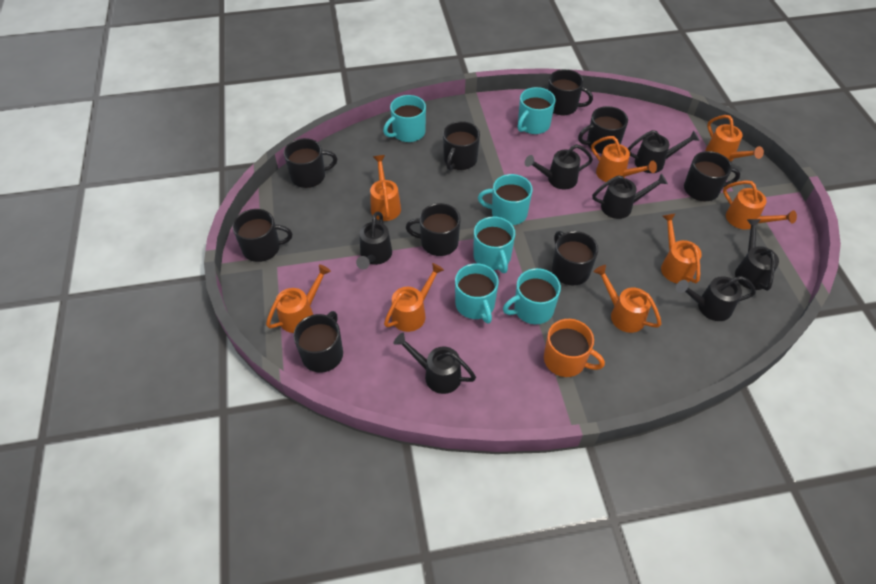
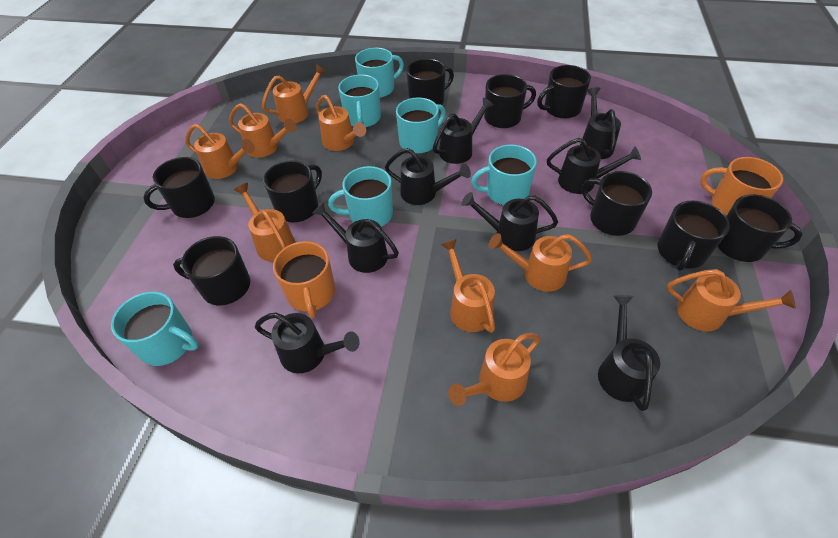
black watering can: [356,212,392,269] [393,333,476,394] [525,144,593,190] [592,174,668,219] [628,130,699,173] [676,276,756,321] [735,219,779,291] = 7 -> [255,312,360,373] [313,202,399,273] [385,148,471,205] [433,97,494,164] [461,192,558,251] [547,138,641,194] [580,87,621,159] [598,295,660,411] = 8
orange mug: [544,319,605,377] = 1 -> [273,241,335,318] [700,157,783,216] = 2
orange watering can: [266,264,331,333] [370,155,401,221] [384,263,444,332] [591,136,657,182] [594,265,662,333] [661,213,702,283] [706,115,764,162] [723,180,797,230] = 8 -> [185,124,255,179] [229,103,297,158] [234,183,295,262] [262,64,326,123] [316,95,366,151] [441,239,495,333] [448,333,540,406] [488,233,592,292] [667,269,796,331] = 9

